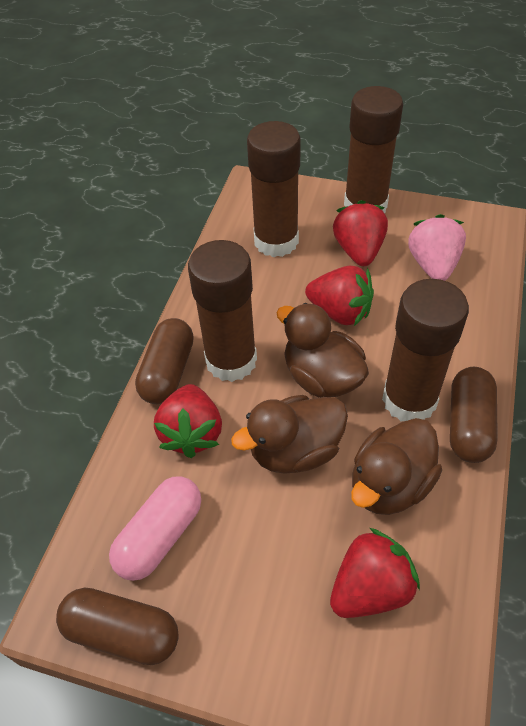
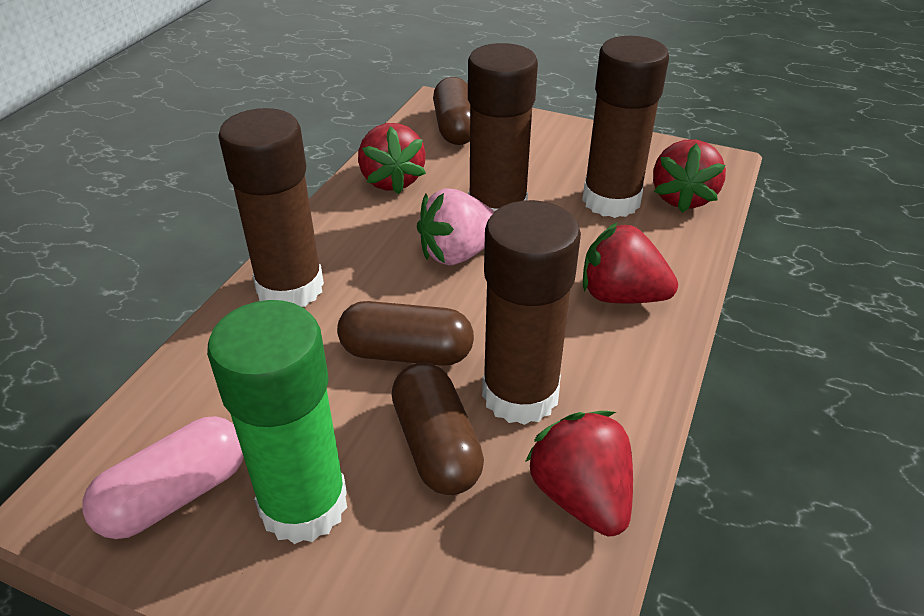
brown duck: [231,395,348,474] [276,303,369,398] [351,418,442,515] = 3 -> none = 0
green glue stick: none = 0 -> [207,300,347,544] = 1

